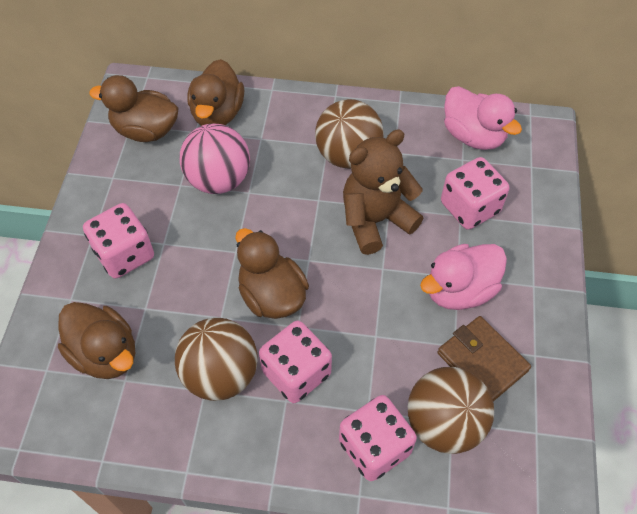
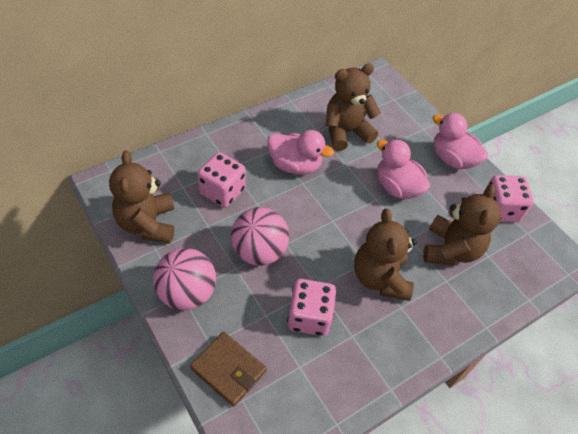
brown ball: [175,318,258,401] [315,99,383,169] [408,367,494,454] = 3 -> none = 0
brown duck: [58,302,135,379] [89,75,179,142] [187,59,244,126] [235,228,309,319] = 4 -> none = 0
brown teddy bear: [343,129,423,255] = 1 -> [109,151,174,243] [326,63,381,151] [354,209,417,301] [423,184,501,265] = 4
pink ball: [180,124,250,194] = 1 -> [153,248,216,310] [231,207,289,266] = 2
pink dice: [83,203,154,279] [259,321,332,403] [339,395,417,481] [441,157,509,230] = 4 -> [197,152,246,208] [287,279,336,336] [483,175,533,222] = 3
pink duck: [420,244,507,310] [444,86,522,150] = 2 -> [267,130,334,175] [377,139,430,199] [433,113,488,169] = 3

